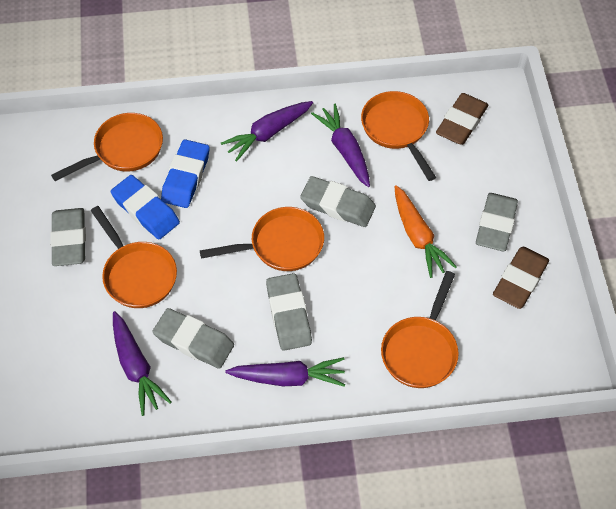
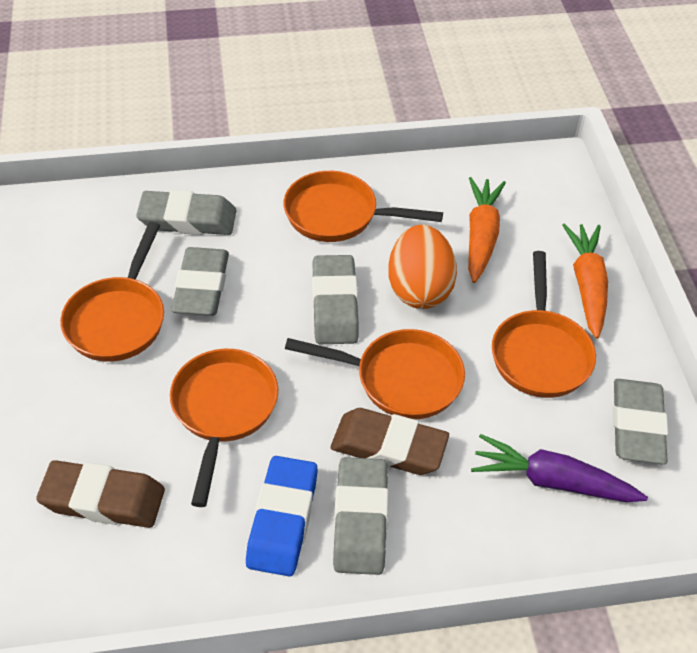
blue eraser: [111,175,180,239] [161,139,210,208] = 2 -> [246,456,318,576] = 1
orange carrot: [394,185,457,278] = 1 -> [468,177,506,283] [562,224,608,339] = 2
orange egg: none = 0 -> [388,225,457,309] = 1
purple carrot: [113,311,172,416] [221,101,313,161] [225,357,345,387] [311,104,370,187] = 4 -> [471,434,648,502] = 1

